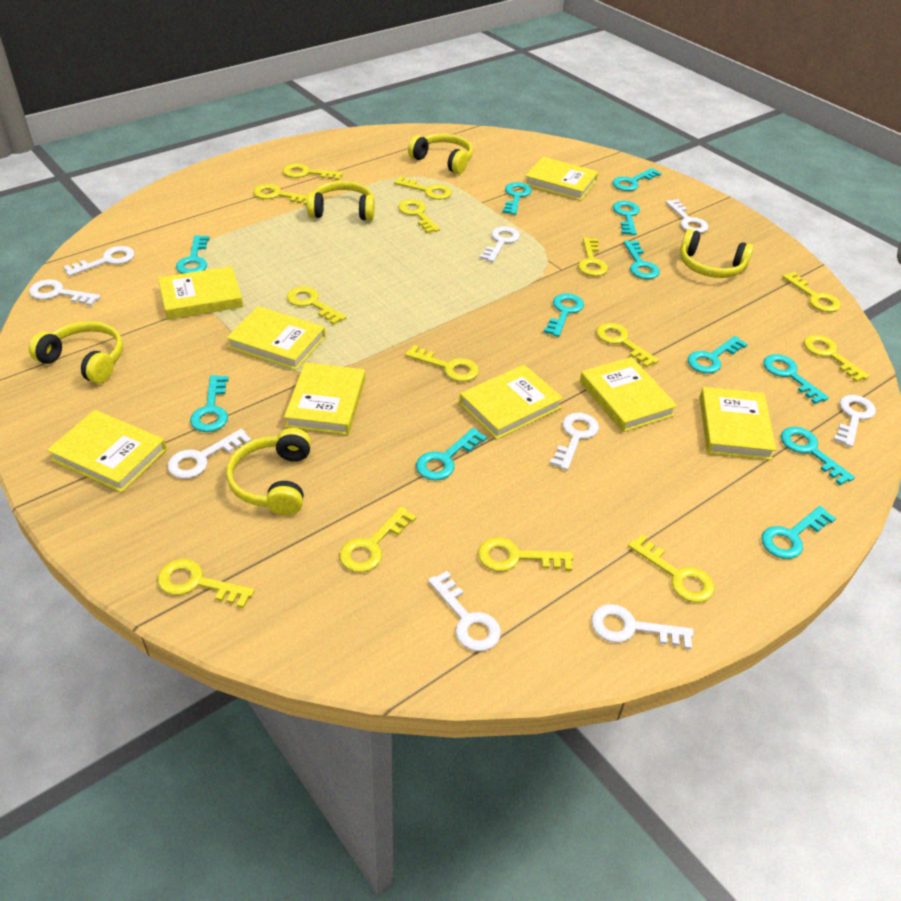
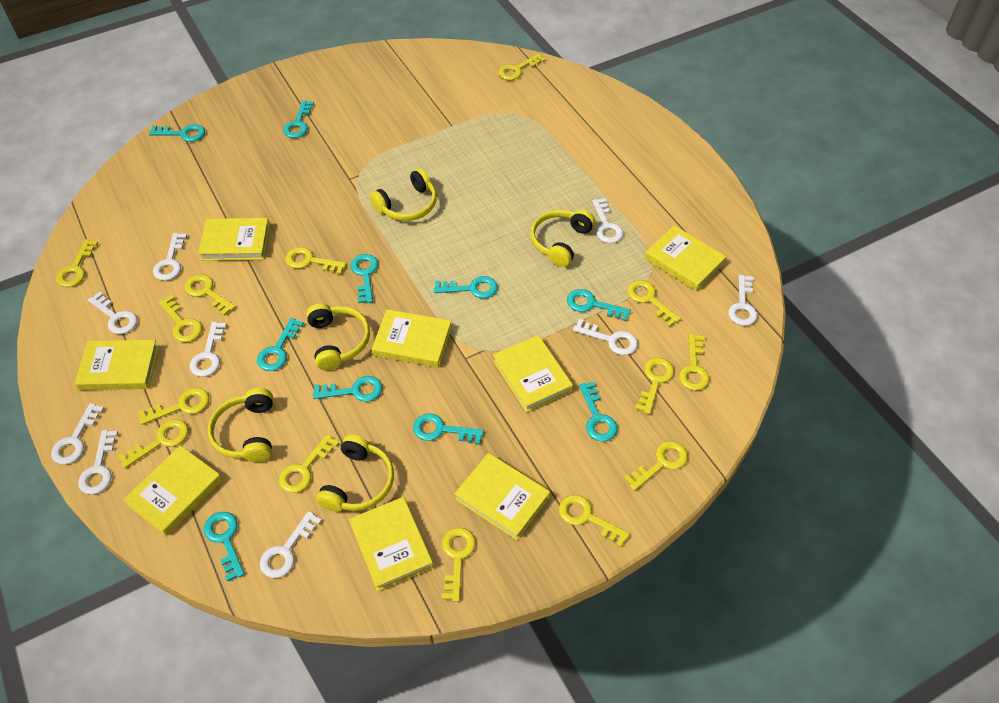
turquoise key: [176,235,210,274] [190,375,229,432] [416,428,487,481] [502,182,532,215] [544,293,584,337] [613,168,661,191] [613,201,640,235] [624,241,660,279] [687,336,748,373] [761,506,836,559] [763,354,829,404] [781,427,855,485] = 12 -> [149,124,205,142] [204,512,245,582] [257,318,304,371] [283,100,314,138] [313,376,382,402] [351,254,378,303] [413,413,484,444] [434,276,498,298] [567,289,631,321] [579,382,618,442] = 10

